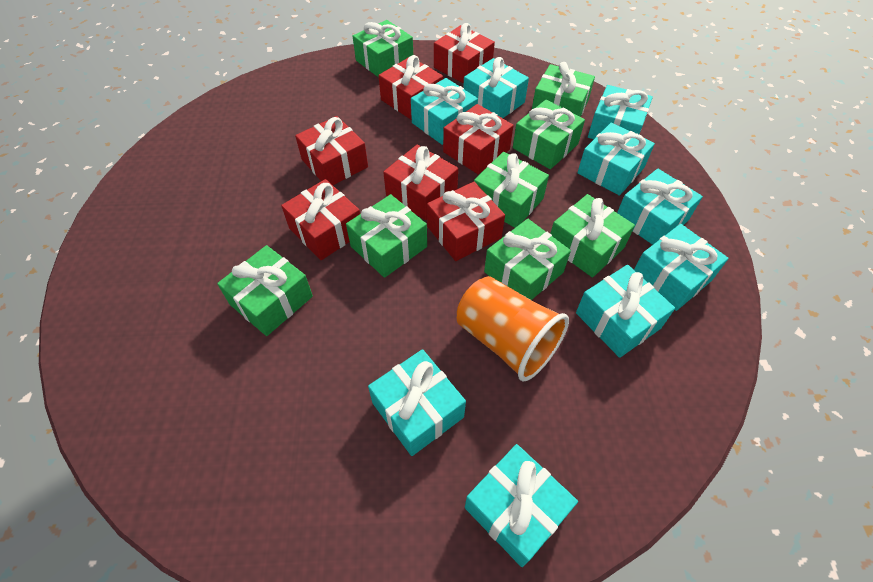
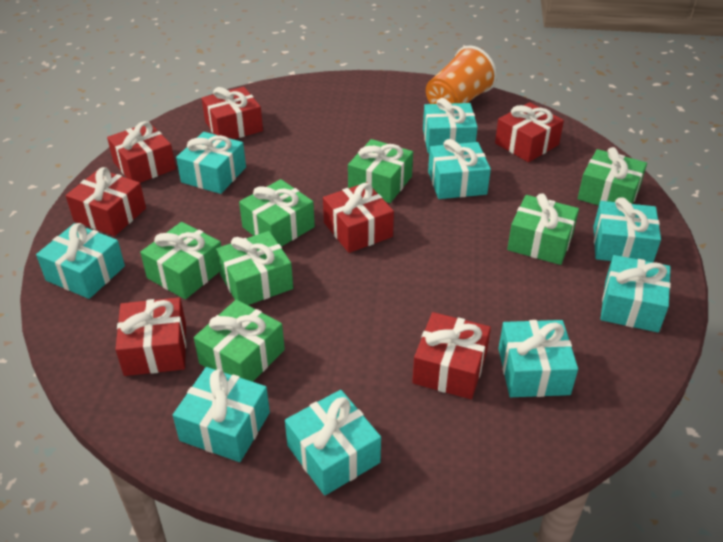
green gift: [217,245,313,336] [346,194,427,278] [353,20,413,78] [474,152,549,228] [484,219,571,300] [513,100,585,169] [532,62,595,117] [550,194,635,278] = 8 -> [140,222,221,299] [194,299,285,382] [216,231,293,305] [239,179,315,247] [348,139,413,203] [507,193,579,265] [578,147,647,206] = 7

